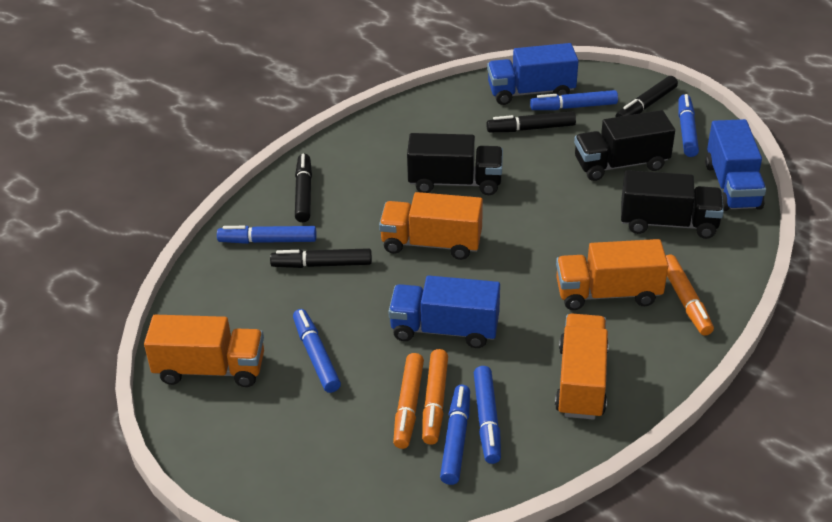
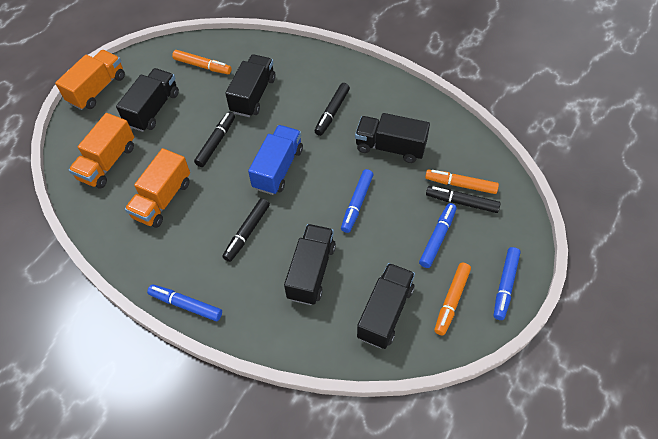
black truck: [407,133,503,195] [574,110,675,181] [621,170,724,239] = 3 -> [116,68,179,132] [225,54,275,117] [284,224,336,305] [355,113,430,163] [357,263,415,349] = 5
blue marker: [217,226,317,244] [293,309,341,393] [440,385,470,485] [474,366,501,464] [530,90,618,110] [678,94,699,157] = 6 -> [147,284,222,321] [341,169,373,233] [419,203,457,268] [494,247,521,320] = 4
blue truck: [388,276,500,348] [487,43,579,105] [705,119,766,211] = 3 -> [248,125,303,195] = 1
orange truck: [144,315,264,387] [379,192,483,260] [555,313,609,420] [556,239,668,310] = 4 -> [55,50,125,110] [69,113,134,189] [125,148,190,228] = 3

